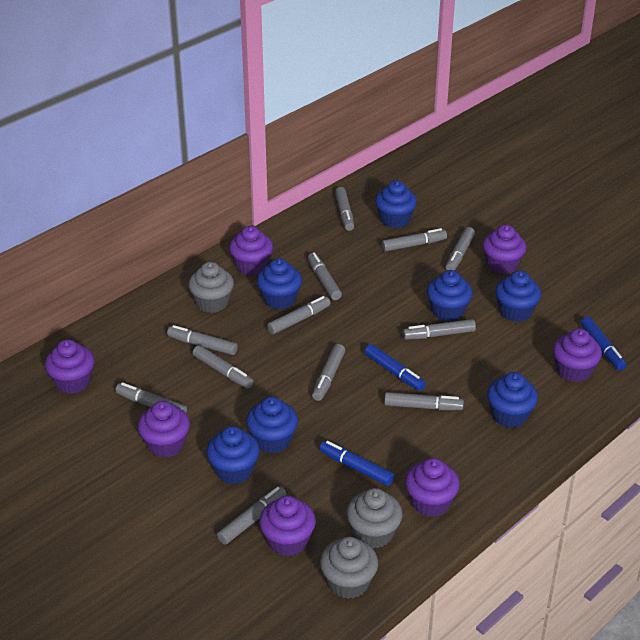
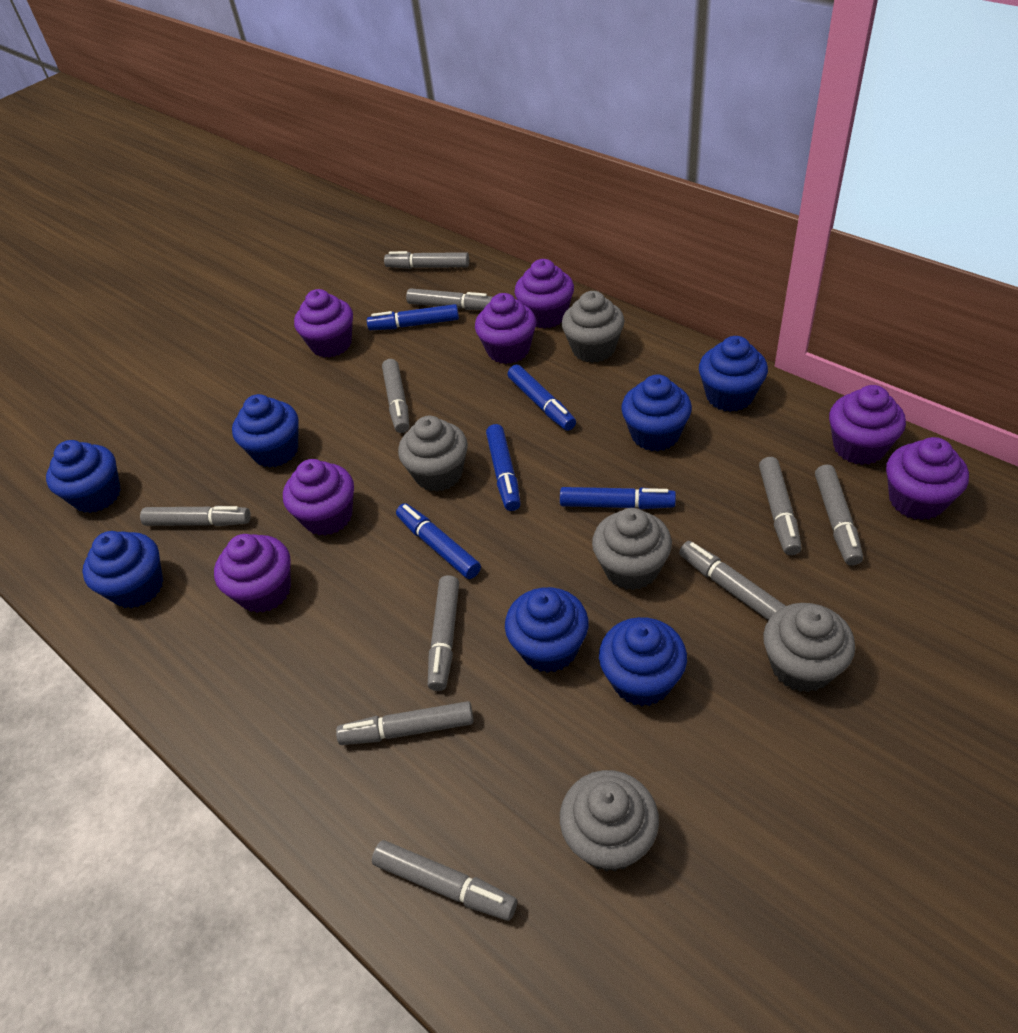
blue marker: [319,441,394,486] [365,344,426,391] [580,317,626,371] = 3 -> [367,304,459,330] [396,503,481,579] [486,424,521,511] [508,365,576,431] [560,487,676,509] = 5
grey cupcake: [188,262,234,313] [320,537,378,599] [346,488,403,548] = 3 -> [398,416,468,492] [560,770,659,872] [562,291,625,363] [592,508,672,590] [763,603,855,692] = 5
grey marker: [115,382,187,413] [167,325,238,355] [193,345,254,388] [217,486,286,545] [267,296,330,334] [308,253,342,300] [312,344,345,401] [335,187,354,231] [382,228,447,252] [384,392,464,410] [403,319,476,340] [446,227,475,270] = 12 -> [140,505,251,526] [336,701,474,745] [372,840,517,921] [382,359,409,433] [384,251,469,269] [406,288,493,310] [428,575,459,691] [679,541,786,620] [759,457,802,555] [815,465,863,566] = 10

